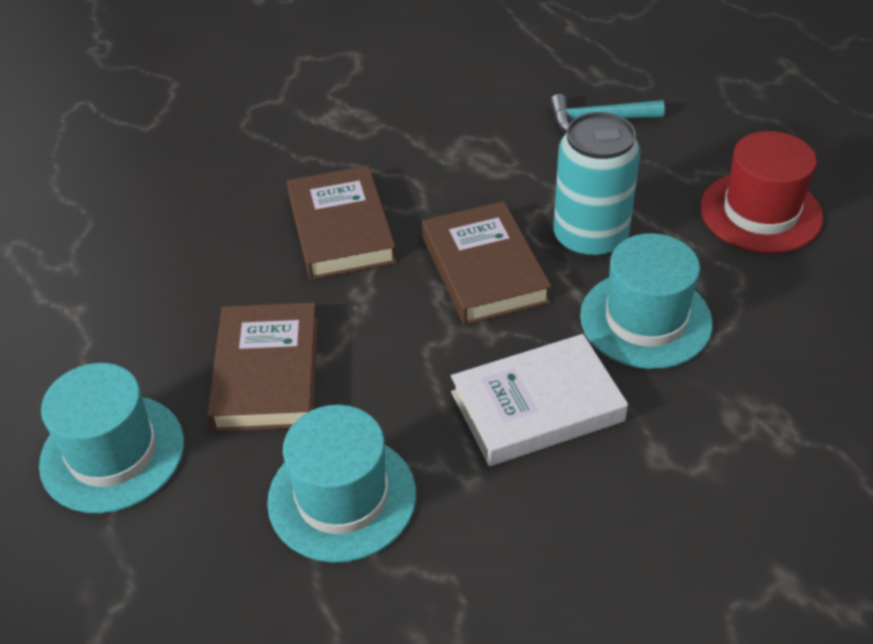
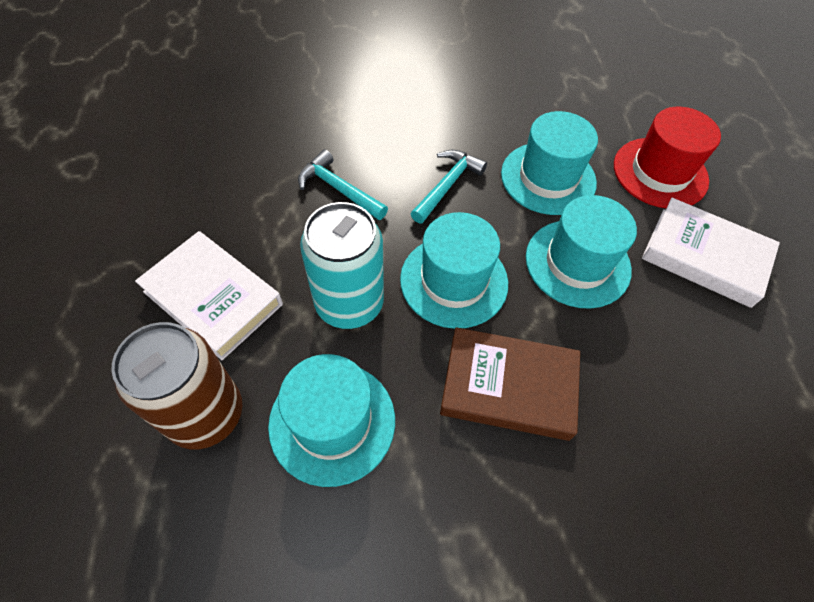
brown book: [207,302,318,432] [287,166,396,280] [422,201,551,325] = 3 -> [440,327,580,441] = 1
brown can: none = 0 -> [111,322,242,449] = 1
turquoise hammer: [550,94,665,132] = 1 -> [298,149,388,220] [411,150,487,223] = 2
turquoise hat: [39,363,184,513] [267,405,416,563] [580,233,713,369] = 3 -> [268,354,395,487] [400,212,508,329] [501,111,598,215] [526,195,637,309] = 4
white book: [451,334,628,466] = 1 -> [135,231,283,360] [642,198,780,308] = 2

